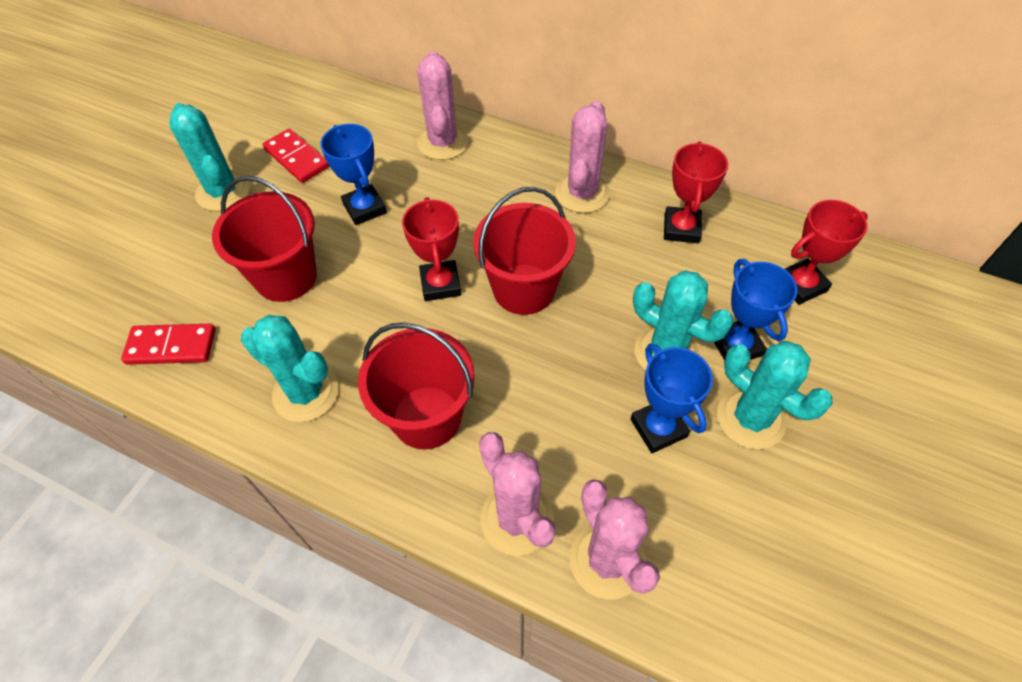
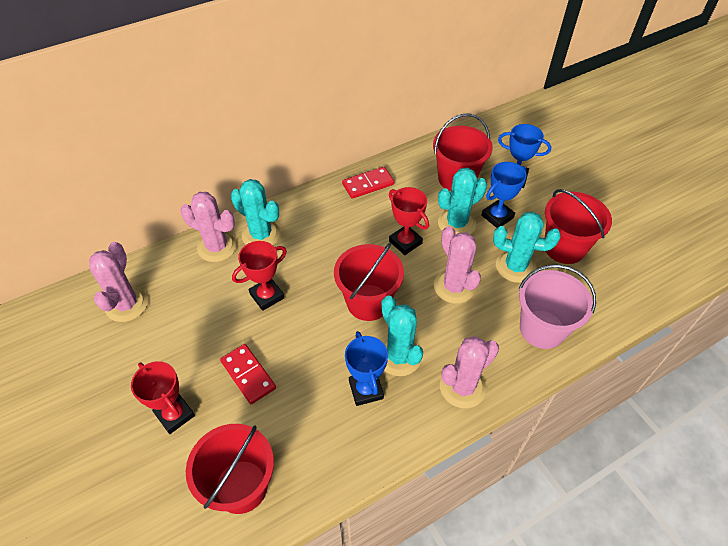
pink bucket: none = 0 -> [519,264,596,349] = 1
red bucket: [212,176,317,302] [358,323,475,450] [473,187,576,315] = 3 -> [186,424,274,514] [334,242,404,321] [433,113,493,191] [545,189,612,264] = 4

